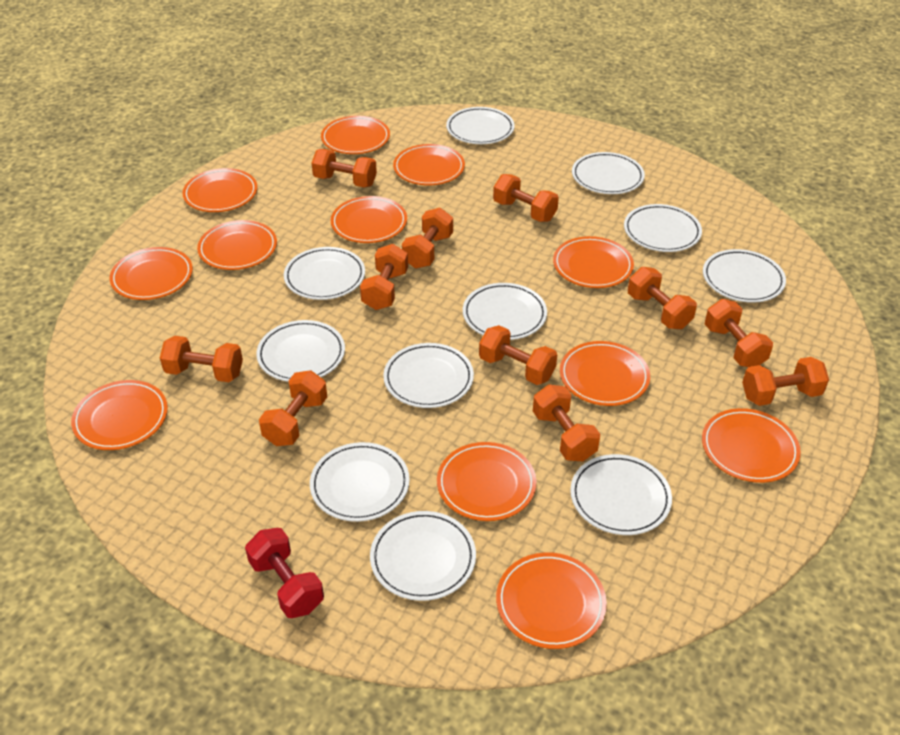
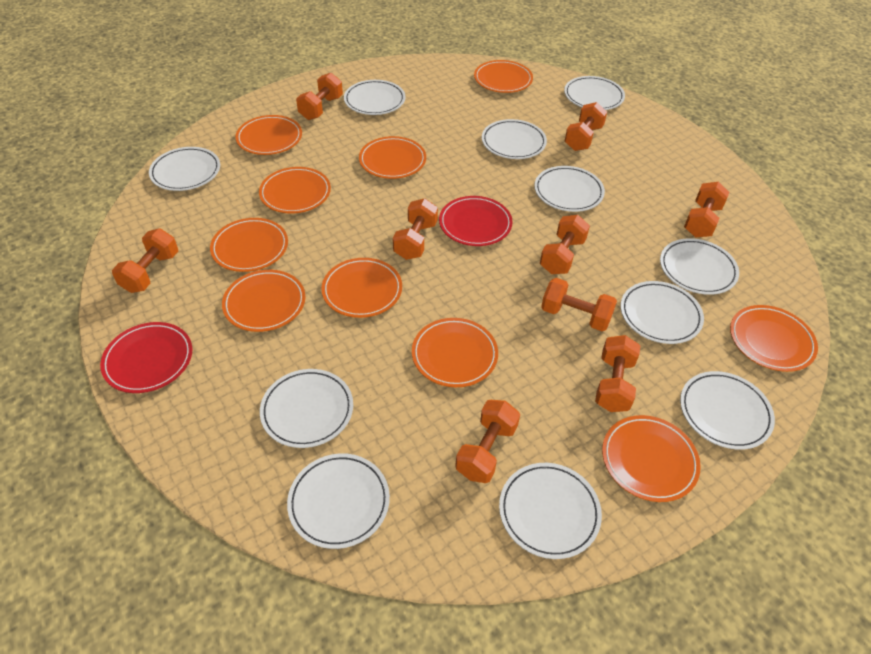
orange dumbbell: [160,336,243,382] [259,370,327,446] [312,149,377,187] [360,244,408,310] [402,208,453,269] [479,325,557,385] [493,174,559,222] [533,384,600,461] [628,267,697,329] [705,299,773,367] [742,357,829,406] = 11 -> [112,229,178,293] [296,73,343,120] [393,198,438,260] [455,400,520,483] [540,215,590,274] [541,278,617,331] [565,102,607,151] [595,335,640,412] [684,182,729,237] = 9
orange plate: [71,380,168,450] [110,247,193,300] [182,168,257,212] [197,220,277,270] [321,116,390,154] [331,196,407,243] [393,144,465,185] [437,442,536,521] [496,552,607,649] [553,236,634,288] [560,341,650,406] [702,408,801,483] = 12 -> [210,218,288,272] [222,270,305,332] [235,115,302,155] [259,167,331,213] [321,258,402,318] [359,136,426,179] [412,318,498,387] [474,60,533,93] [602,415,701,502] [730,305,818,372] = 10
red dumbbell: [245,528,324,618] = 1 -> none = 0
red plate: none = 0 -> [100,322,192,393] [439,196,513,246] = 2

